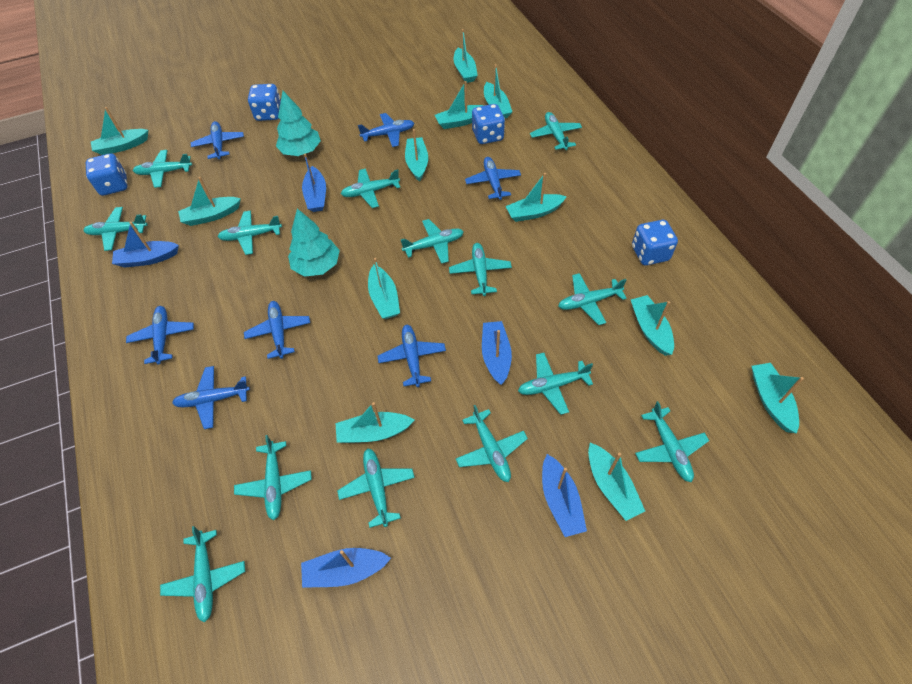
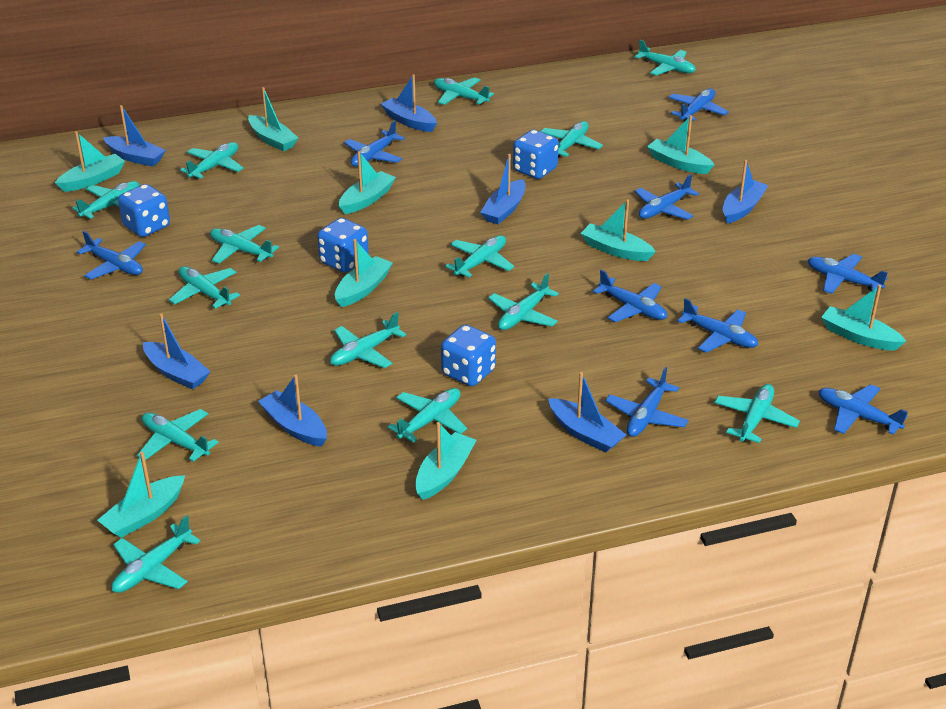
blue boat: [112,222,179,268] [301,548,391,588] [302,154,326,212] [482,321,512,385] [542,454,587,537] = 5 -> [103,105,166,167] [143,313,211,390] [258,375,327,447] [381,74,437,132] [480,154,526,224] [548,372,626,453] [723,160,769,224] = 7
blue plane: [126,306,194,365] [172,366,250,429] [191,121,244,159] [244,301,310,359] [358,113,414,147] [378,325,446,387] [465,157,521,200] = 7 -> [77,231,146,280] [344,121,405,167] [593,270,667,322] [605,367,689,437] [634,174,699,220] [668,88,729,121] [678,298,758,353] [808,254,888,294] [818,384,908,435] = 9
turquoise boat: [91,107,148,155] [178,177,241,226] [335,402,414,443] [368,258,400,319] [405,129,428,182] [435,81,484,129] [454,29,478,83] [484,64,512,118] [506,173,567,222] [588,443,645,521] [631,295,674,356] [752,363,804,433] = 12 -> [55,131,125,192] [97,452,185,538] [248,87,298,151] [335,239,393,307] [339,151,396,214] [415,422,477,500] [580,199,656,261] [647,115,714,174] [821,285,906,350] = 9
turquoise tree: [276,91,321,156] [288,209,340,277] = 2 -> none = 0

